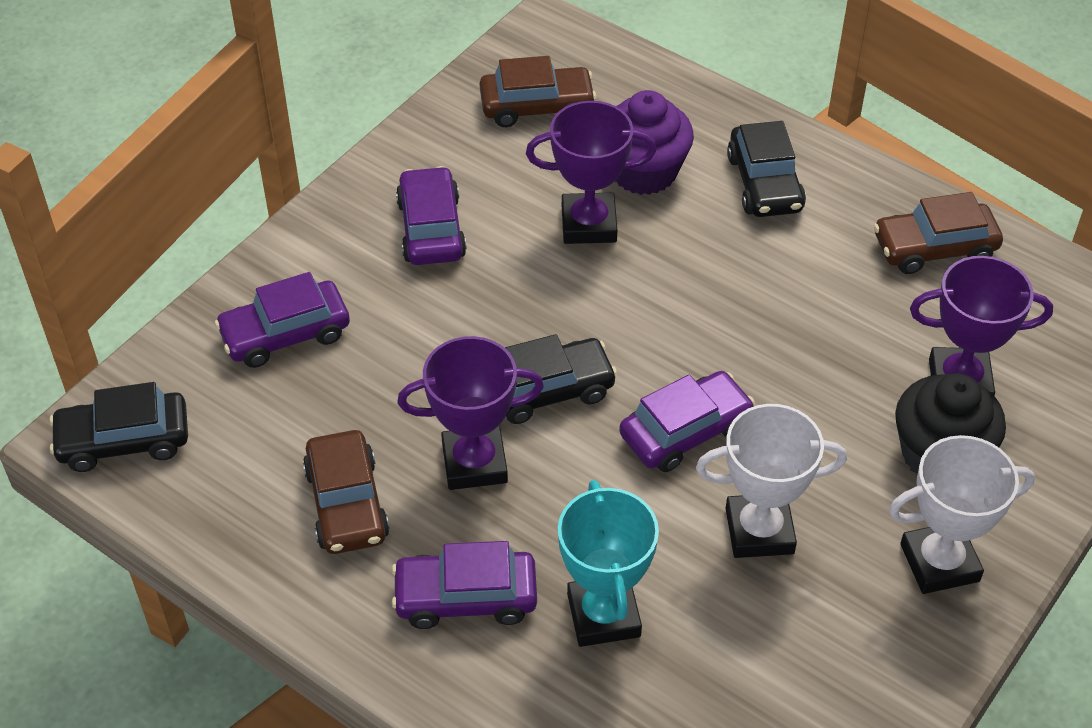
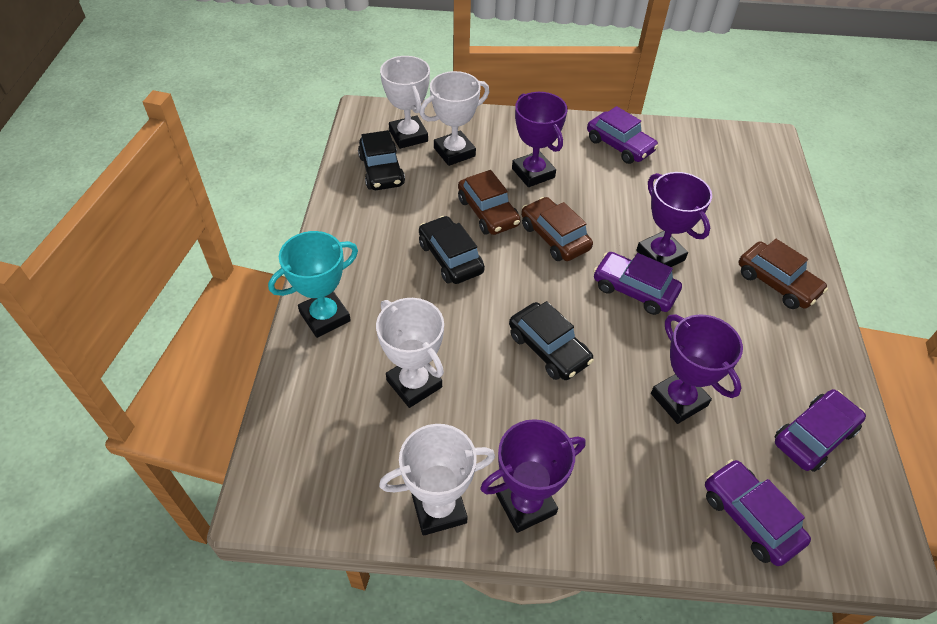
black cupcake: [895,373,1006,475] = 1 -> none = 0
purple cupcake: [615,90,694,195] = 1 -> none = 0
purple trophy: [397,336,544,490] [526,101,656,244] [910,256,1053,395] = 3 -> [480,419,585,533] [512,92,567,187] [636,172,712,267] [651,315,743,424] = 4
white trophy: [696,404,847,558] [889,435,1035,594] = 2 -> [376,298,444,408] [379,424,495,536] [380,56,430,149] [419,71,490,166] = 4

